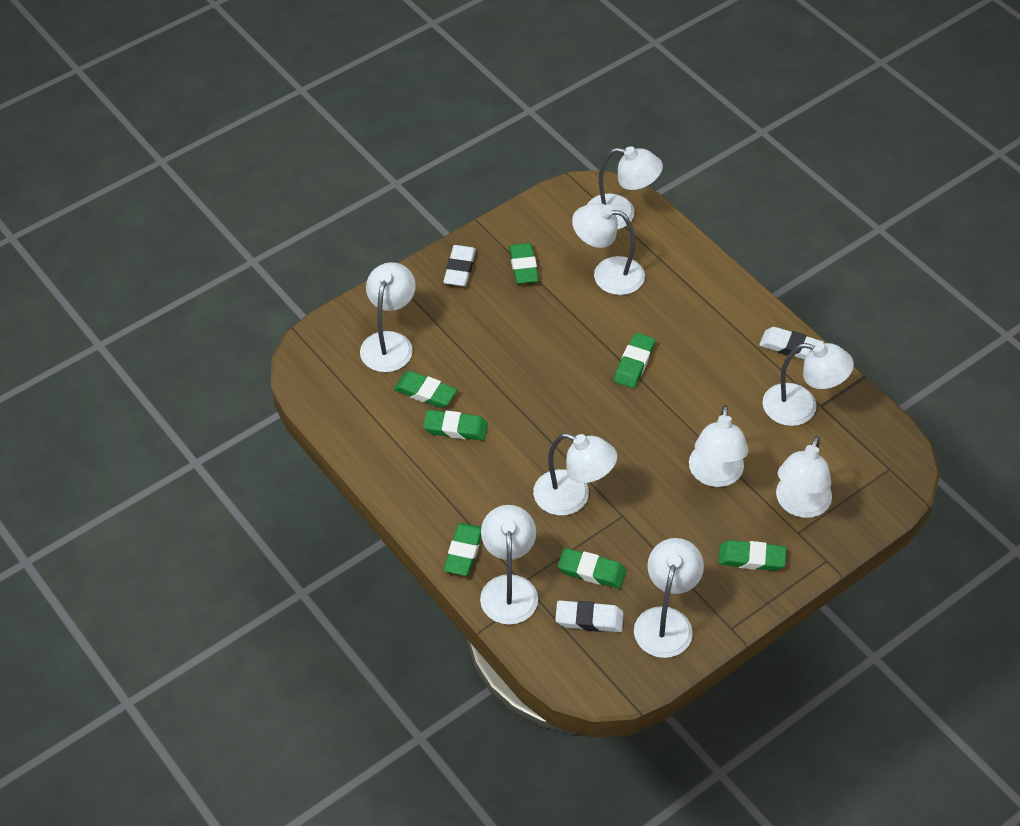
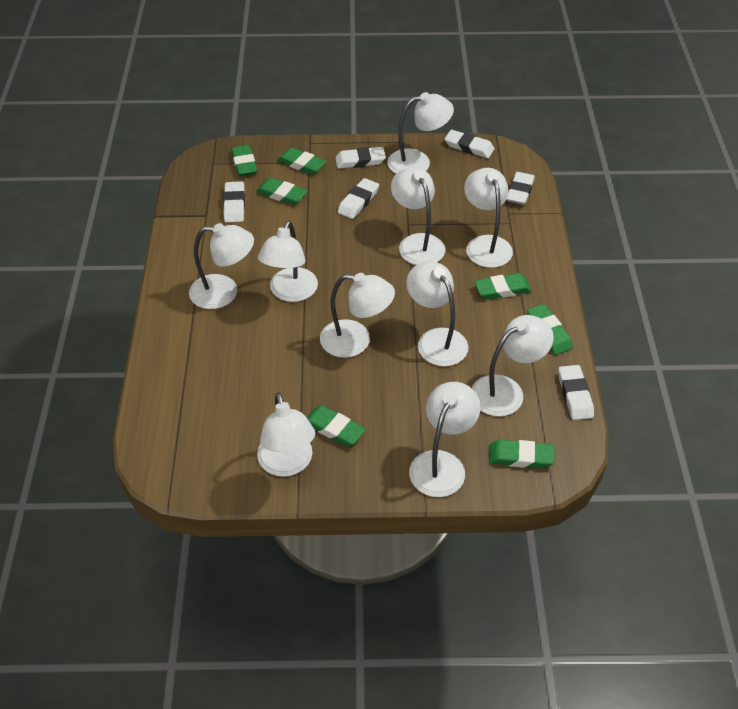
white eraser: [443,245,476,286] [555,600,624,632] [759,327,824,360] = 3 -> [223,181,245,223] [335,147,386,169] [338,178,379,219] [445,130,495,158] [506,172,535,205] [558,365,594,420] = 6
white lamp: [360,262,416,372] [480,505,538,625] [533,433,617,516] [572,203,645,295] [587,146,663,230] [634,538,704,658] [689,405,749,487] [763,342,854,426] [776,436,832,518] = 9 -> [189,223,254,309] [257,392,315,477] [258,221,318,302] [320,273,395,358] [387,92,454,174] [391,167,445,265] [407,262,468,366] [409,382,480,497] [464,168,513,268] [472,315,554,416] = 10

